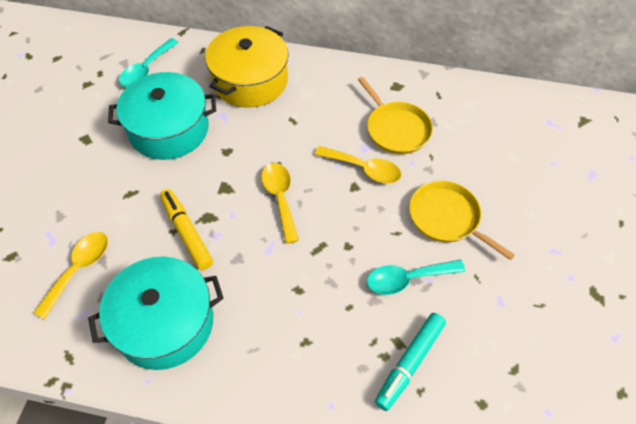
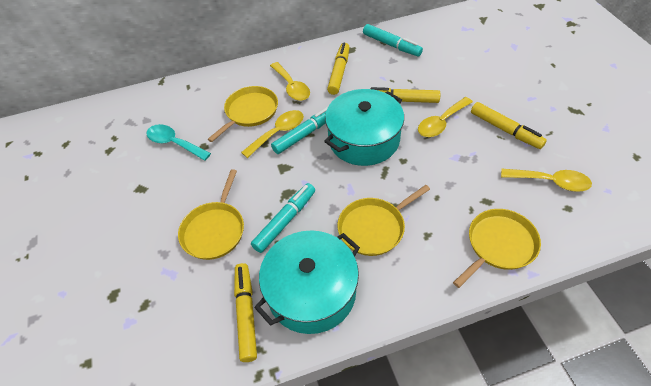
turquoise marker: [375,313,446,411] = 1 -> [251,183,315,253] [271,107,328,154] [363,24,423,56] = 3
turquoise spoon: [119,38,179,87] [367,260,465,295] = 2 -> [146,124,211,161] = 1
yellow marker: [160,189,213,270] = 1 -> [234,263,257,362] [327,43,350,95] [371,87,440,103] [471,102,547,149] = 4
yellow pan: [358,77,433,154] [409,181,515,260] = 2 -> [178,169,244,260] [208,86,278,142] [338,185,430,256] [453,209,541,288] = 4
yellow pot: [205,26,289,108] = 1 -> none = 0
yellow spoon: [33,232,108,319] [261,163,299,244] [315,146,401,183] = 3 -> [241,110,304,158] [270,62,310,101] [418,97,473,137] [501,168,592,192] = 4

